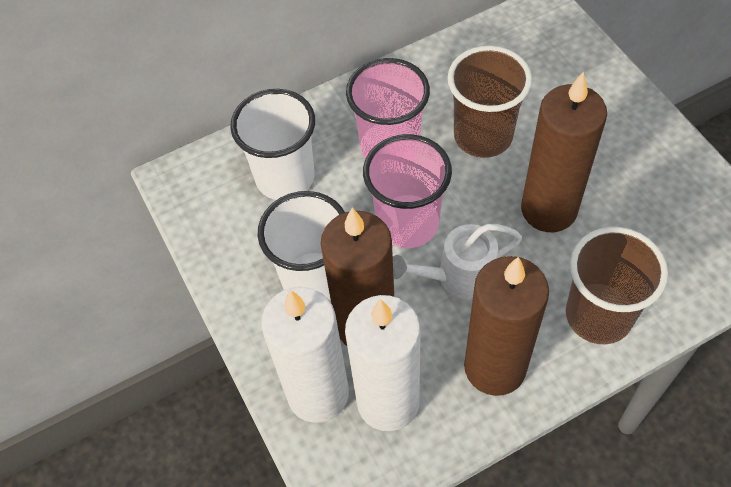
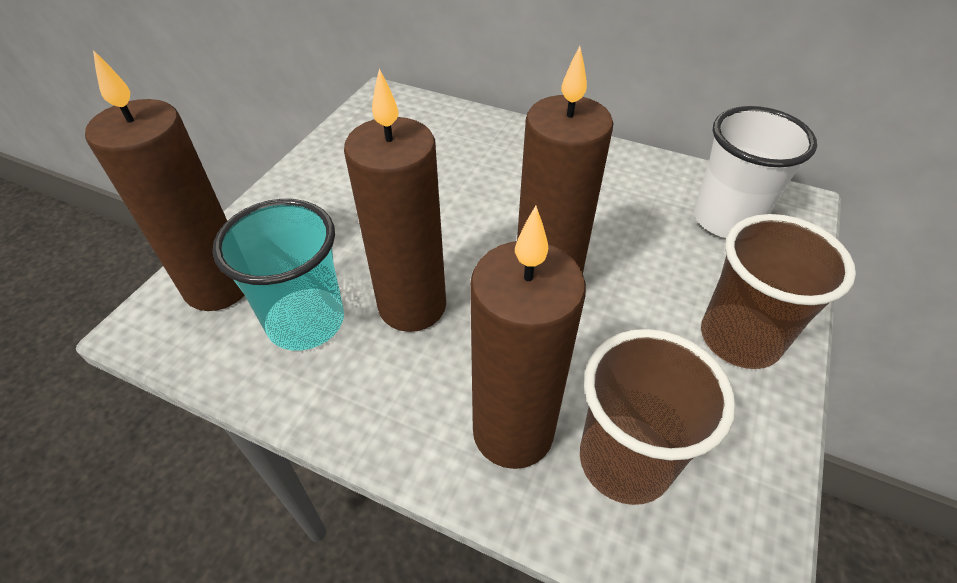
brown candle: [320,208,394,346] [464,256,549,396] [521,72,607,232] = 3 -> [85,50,244,311] [344,69,446,332] [470,206,586,469] [517,46,614,273] = 4
pink cup: [346,58,430,159] [363,134,452,248] = 2 -> none = 0
turquoise cup: none = 0 -> [212,199,344,351] = 1
white candle: [261,287,349,423] [345,295,421,431] = 2 -> none = 0
white cup: [230,89,315,200] [257,191,345,301] = 2 -> [694,106,817,238] = 1
white watering can: [393,224,522,300] = 1 -> none = 0

